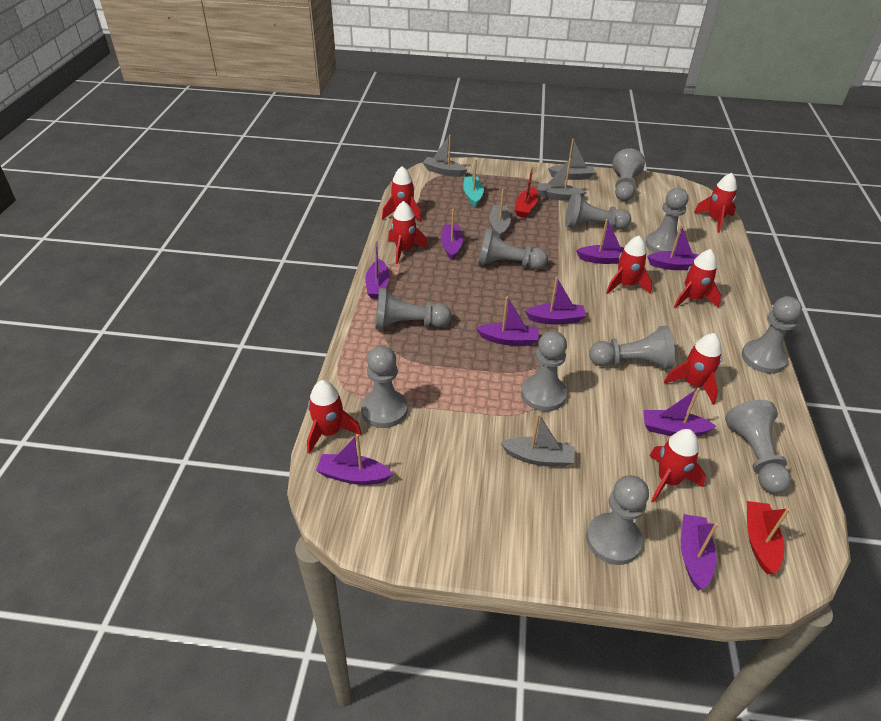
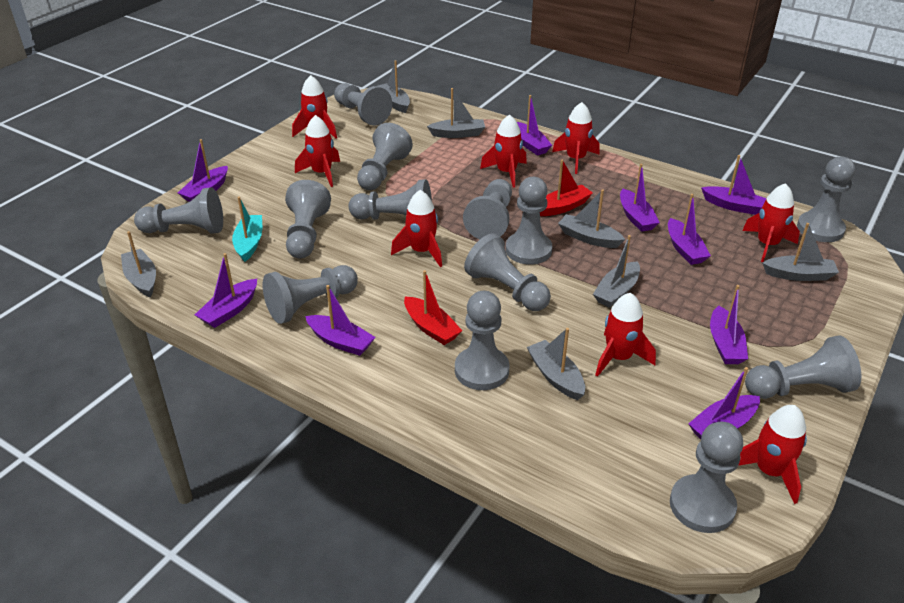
grey boat: [422,135,468,177] [489,189,511,238] [501,413,575,467] [537,159,586,201] [548,139,595,180] = 5 -> [121,231,156,297] [378,60,410,113] [427,88,485,138] [527,328,585,400] [558,189,625,248] [593,235,640,308] [762,223,839,281] = 7
grey pawn: [361,346,407,428] [375,288,451,330] [478,228,548,270] [521,331,567,411] [565,193,631,230] [586,475,649,565] [589,326,675,369] [612,148,645,201] [645,188,688,253] [725,400,792,494] [742,296,802,374] = 11 -> [134,187,223,234] [263,265,358,324] [285,180,331,259] [334,83,392,126] [349,179,432,220] [357,123,413,190] [455,291,509,390] [463,179,512,239] [464,233,551,311] [506,177,553,265] [670,422,743,533] [745,335,861,399] [797,157,856,242] = 13

